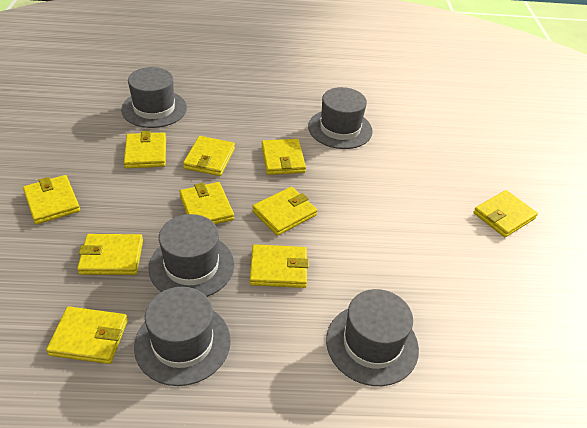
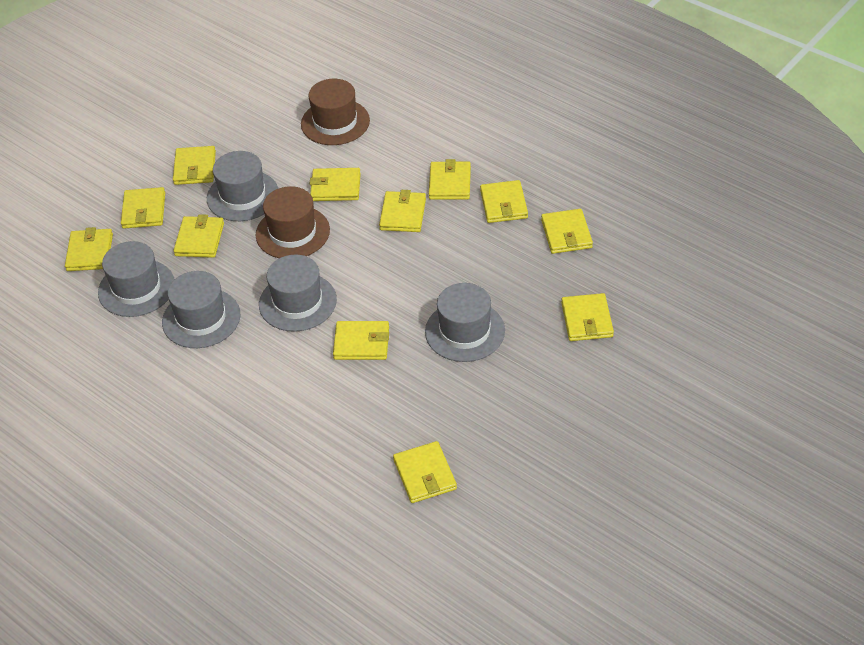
brown hat: none = 0 -> [256,186,330,258] [301,79,370,145] = 2
yellow wallet: [23,175,80,224] [46,307,128,364] [77,234,143,275] [124,131,166,168] [179,182,234,224] [183,136,235,176] [250,244,309,288] [252,187,317,236] [262,139,306,175] [473,190,538,237] = 10 -> [65,227,113,271] [121,187,165,229] [173,146,216,185] [173,214,224,258] [310,168,361,201] [333,321,389,360] [379,190,426,232] [393,441,457,503] [429,159,471,200] [480,180,528,223] [541,209,593,254] [561,293,614,341] = 12

